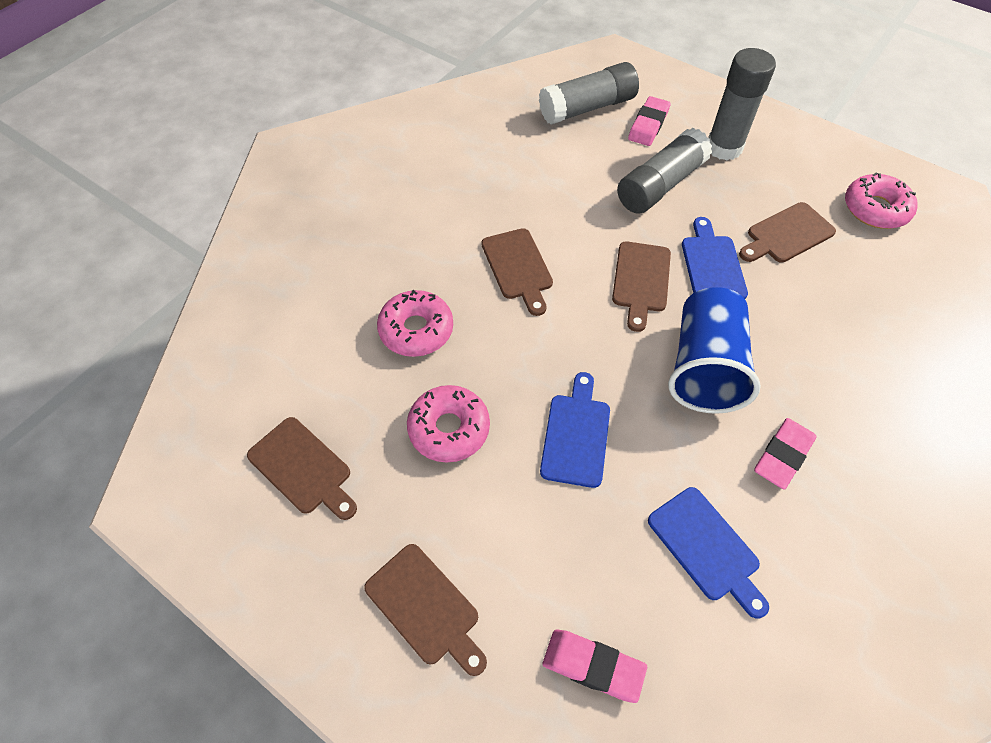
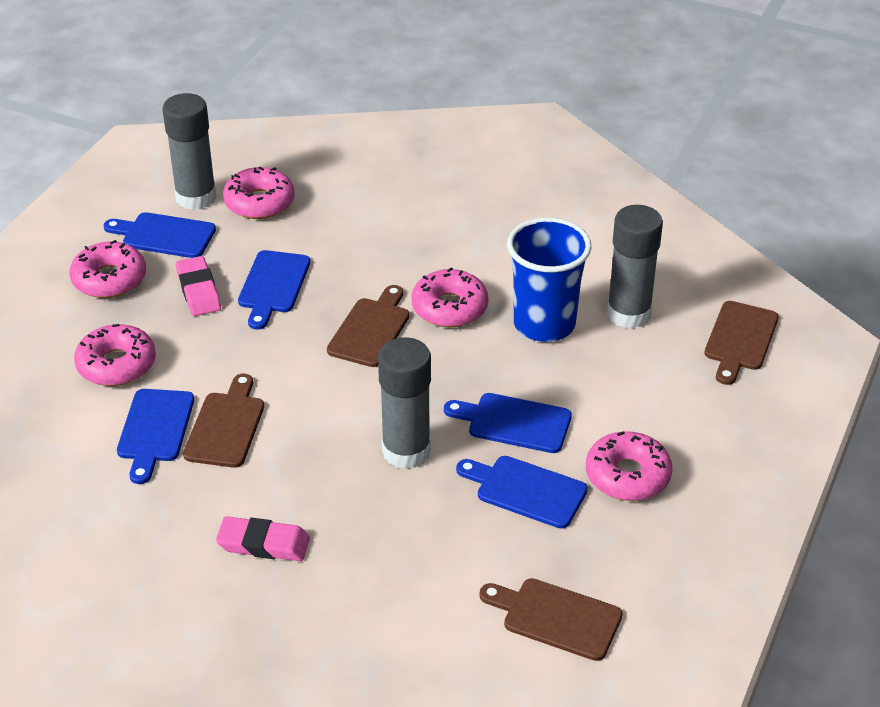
blue cutting board: [540,372,610,488] [648,487,769,619] [682,217,748,299] = 3 -> [103,212,216,258] [117,389,194,484] [238,250,310,329] [444,393,572,453] [456,456,588,528] = 5
brown cutting board: [247,417,357,520] [364,544,487,676] [482,228,553,316] [612,242,671,332] [739,202,836,263] = 5 -> [183,374,264,468] [327,285,409,367] [479,578,622,661] [704,301,779,385] = 4
pink donut: [377,290,453,357] [407,385,490,463] [845,172,918,229] = 3 -> [69,240,146,298] [74,324,156,386] [223,167,295,219] [412,267,488,327] [586,431,672,501] = 5
pink eraser: [542,630,647,703] [628,96,671,146] [754,418,817,490] = 3 -> [176,256,221,316] [216,516,310,561] = 2

